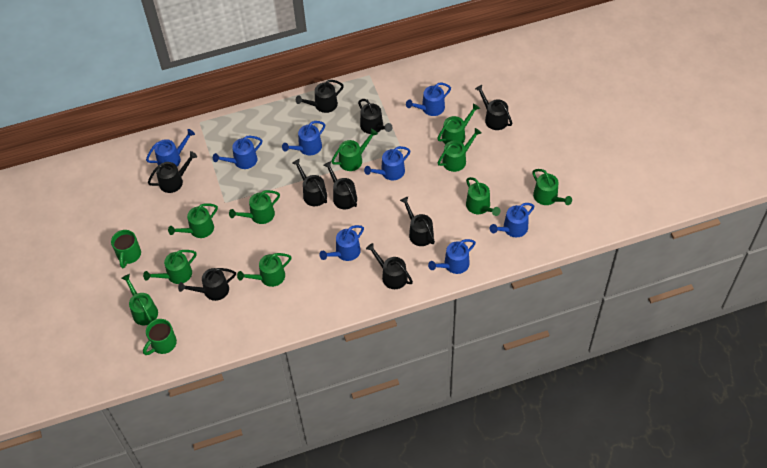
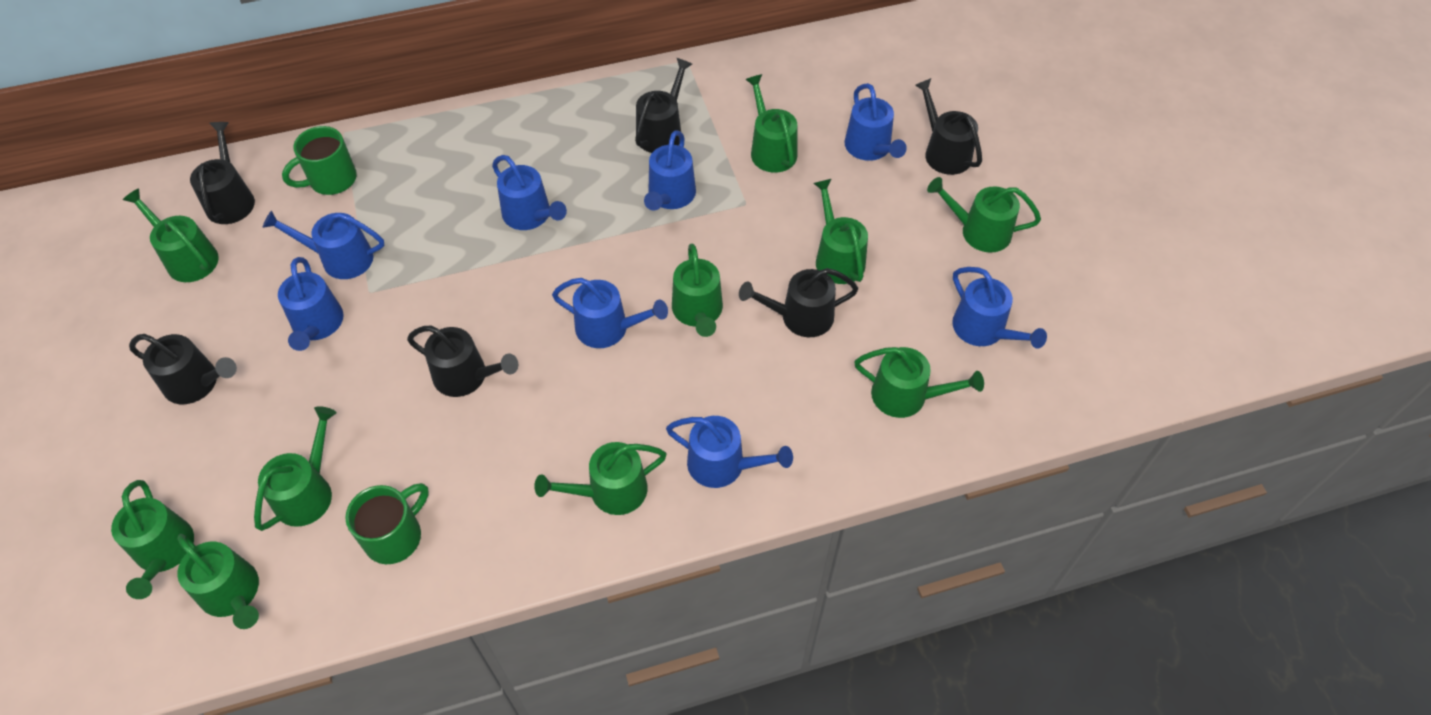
black watering can: [148,151,197,193] [178,268,236,301] [292,159,327,206] [296,80,344,113] [324,161,357,209] [358,99,392,134] [366,243,413,289] [400,197,435,246] [475,85,512,130] = 9 -> [129,334,237,404] [190,122,255,224] [407,326,518,397] [635,58,692,153] [739,268,858,337] [915,78,982,175] = 6

